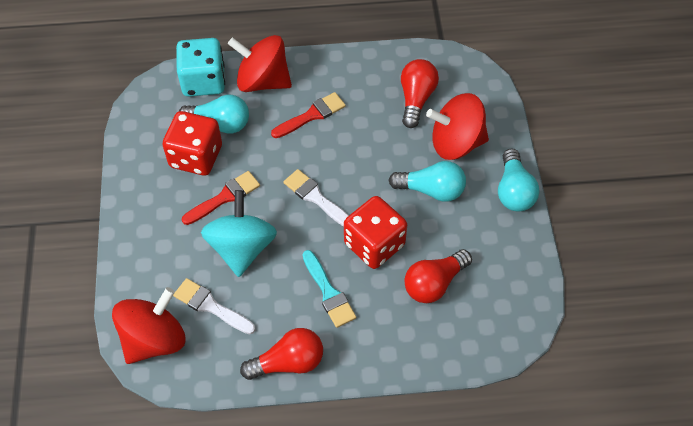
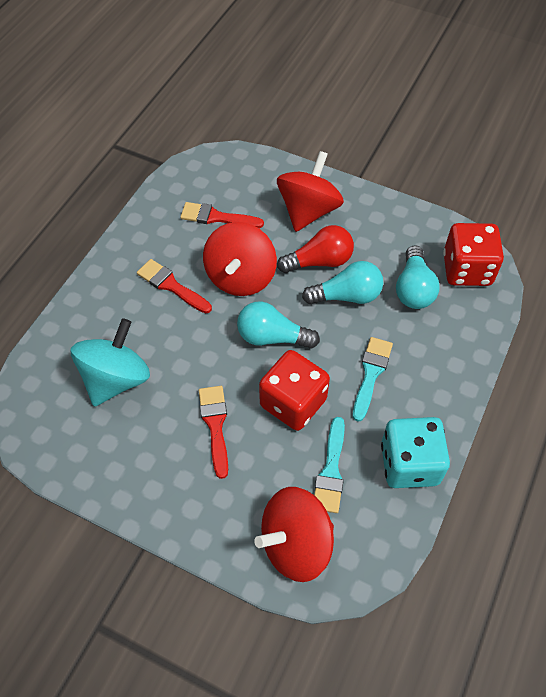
red brush: [182,171,260,225] [271,92,346,138] = 2 -> [137,259,212,313] [180,202,264,228] [199,386,228,479] = 3
red light bulb: [240,328,323,380] [401,59,439,128] [405,249,472,303] = 3 -> [277,225,354,273] = 1
turquoise brush: [302,250,356,328] = 1 -> [314,417,345,513] [353,337,393,422] = 2
white brush: [173,278,255,334] [284,169,349,227] = 2 -> none = 0

